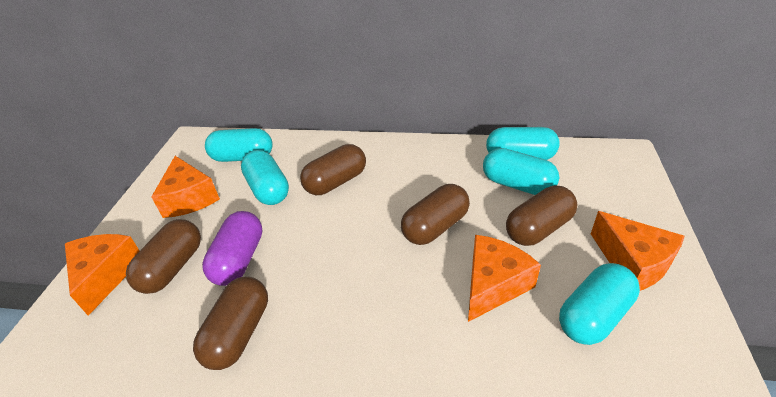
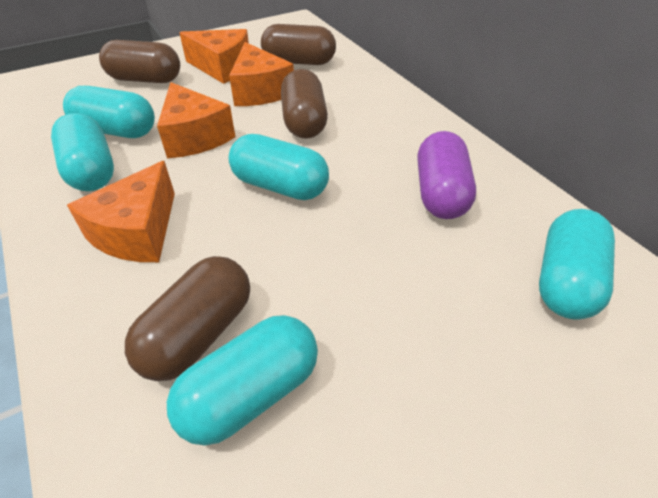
brown capsule: [126,219,201,294] [193,276,268,370] [300,144,366,195] [401,184,470,245] [506,186,577,246] = 5 -> [99,40,180,83] [125,256,250,381] [261,24,336,65] [281,69,328,139] = 4

